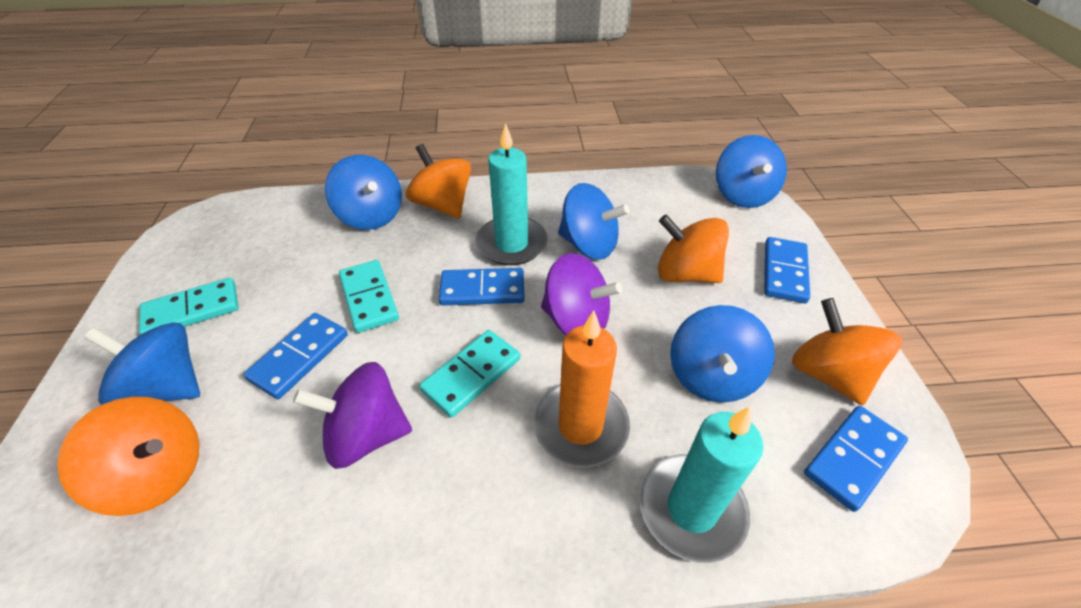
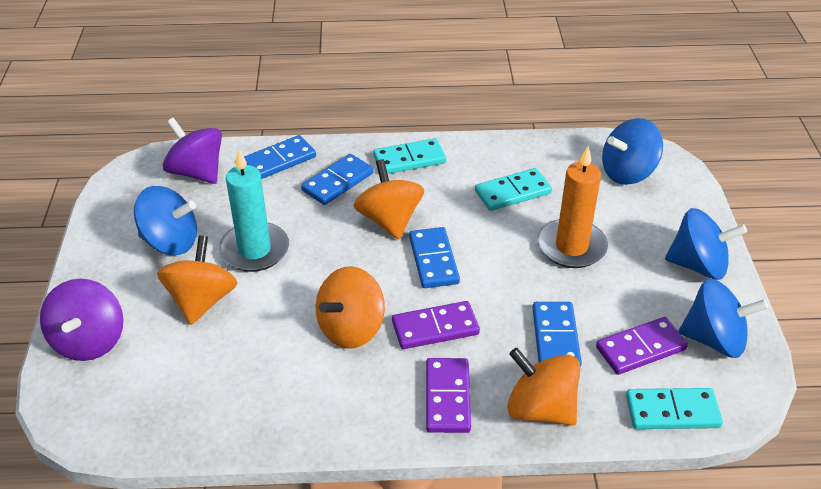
blue spinning top: [84,322,200,405] [325,155,402,230] [558,183,630,260] [670,305,775,402] [716,135,787,208] = 5 -> [134,186,197,255] [602,118,663,185] [665,208,747,280] [679,279,768,358] = 4
purple domino: none = 0 -> [392,301,480,349] [426,358,471,433] [596,317,688,375] = 3
turquoise candle: [476,123,548,265] [639,406,763,563] = 2 -> [218,150,289,272] = 1

